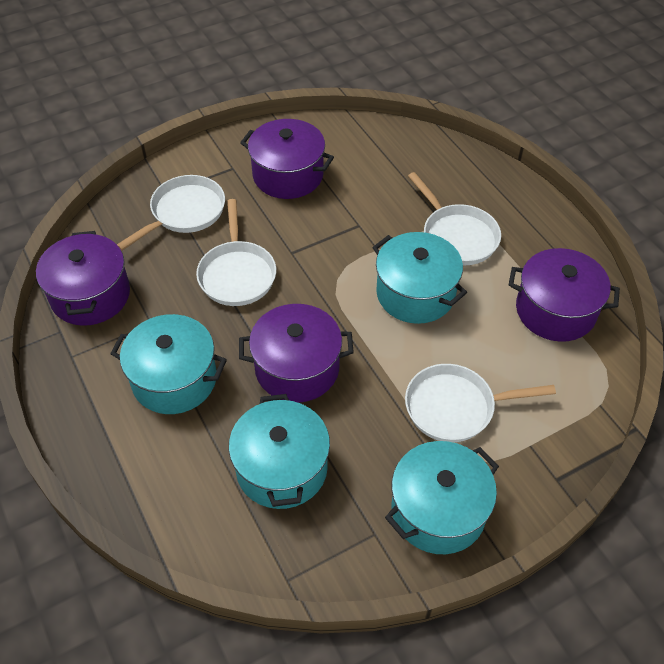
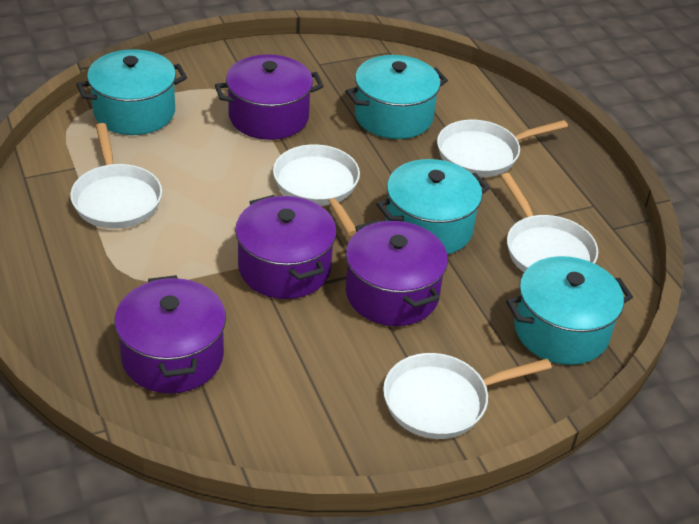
white pan: [117,175,225,251] [196,199,276,306] [405,364,556,442] [408,172,501,265] = 4 -> [70,123,162,229] [273,144,360,236] [383,353,552,439] [437,120,568,177] [501,173,598,272] = 5

